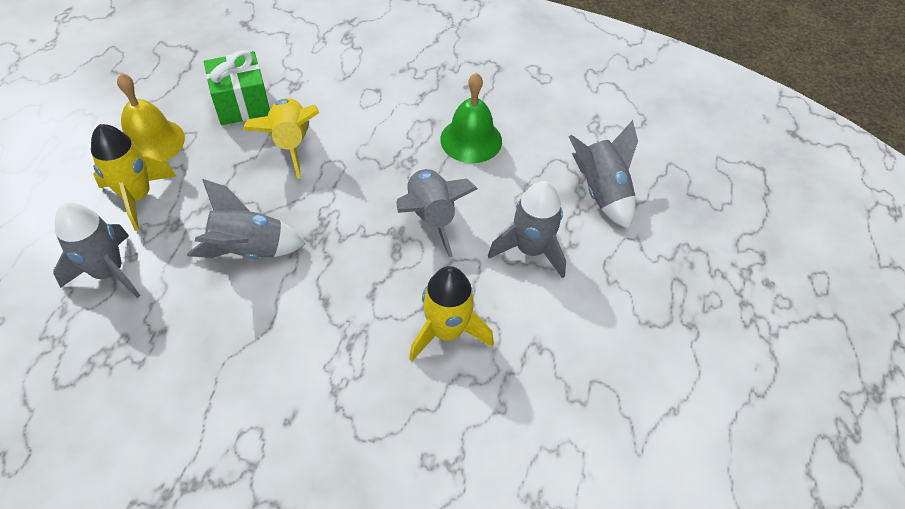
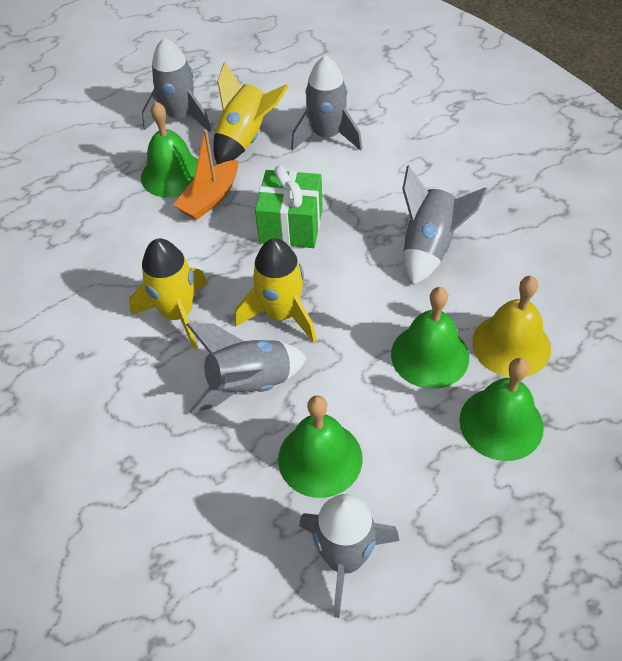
green bell: [440,73,502,163] = 1 -> [141,102,198,198] [278,396,363,498] [391,287,469,389] [459,358,544,461] = 4
orange boat: none = 0 -> [173,129,238,220] = 1

